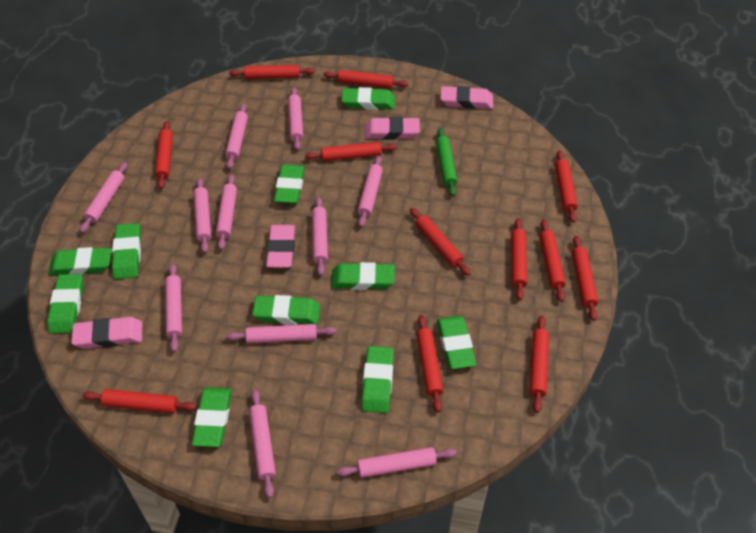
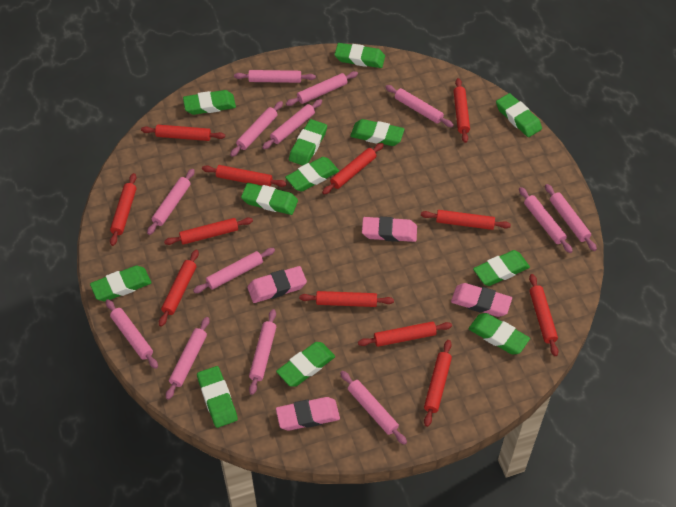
green eraser: [47,274,84,334] [48,247,112,275] [112,223,141,279] [192,387,232,447] [252,295,320,325] [274,164,305,204] [331,262,395,290] [341,87,395,110] [361,346,394,413] [437,316,476,369] = 10 -> [90,266,151,301] [183,90,236,115] [197,366,238,428] [241,183,298,215] [276,342,335,387] [285,157,339,192] [289,119,327,166] [334,43,385,68] [350,119,405,146] [469,313,530,354] [473,250,530,286] [496,93,542,137] = 12
green rolling pin: [436,128,457,197] = 1 -> none = 0
pink rolling pin: [80,162,128,233] [165,264,182,352] [193,178,211,253] [216,174,237,250] [225,104,248,169] [226,324,336,344] [249,389,276,498] [288,87,303,150] [312,197,328,276] [337,447,457,478] [358,155,383,227] = 11 -> [106,299,158,369] [147,169,195,235] [166,317,210,400] [193,248,275,293] [230,101,283,157] [234,70,316,83] [249,309,276,395] [262,99,322,149] [286,71,358,106] [340,371,407,445] [385,85,453,127] [519,187,573,253] [545,184,597,251] = 13

